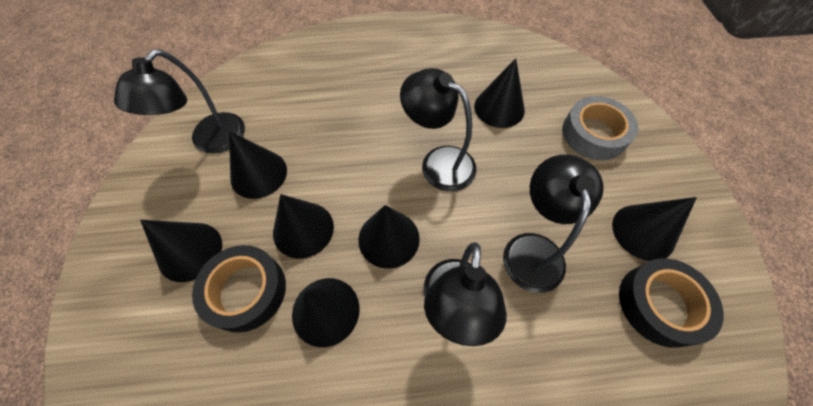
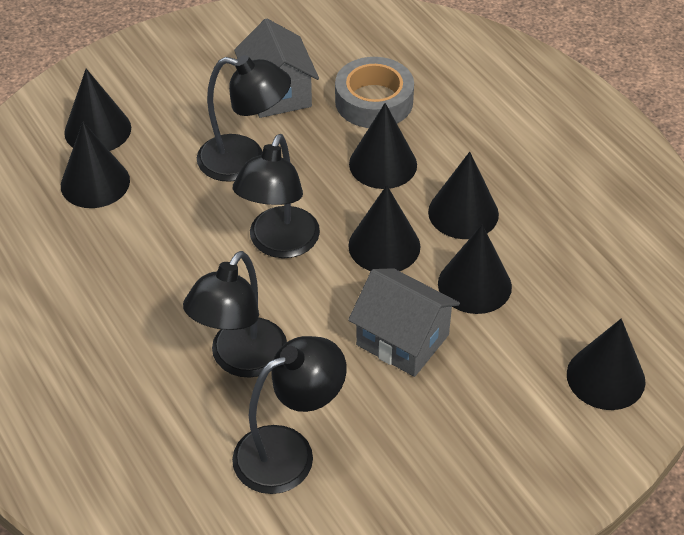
black tape: [192,245,286,333] [619,258,724,348] = 2 -> none = 0
grey house: none = 0 -> [234,19,319,118] [348,268,460,377] = 2

